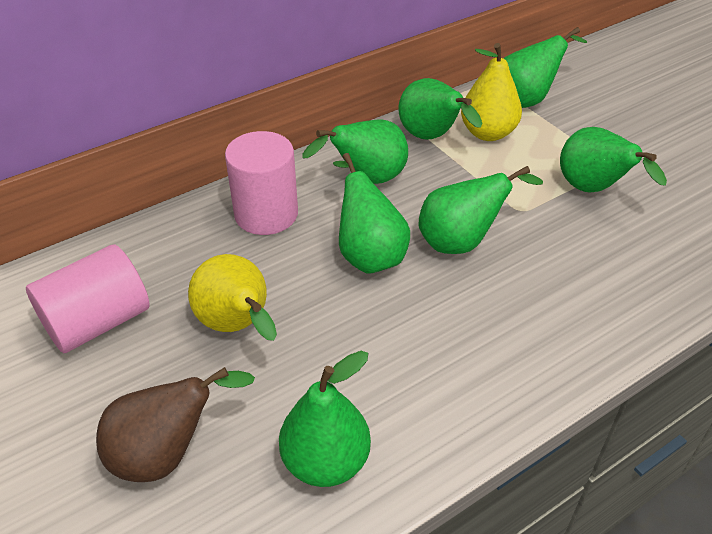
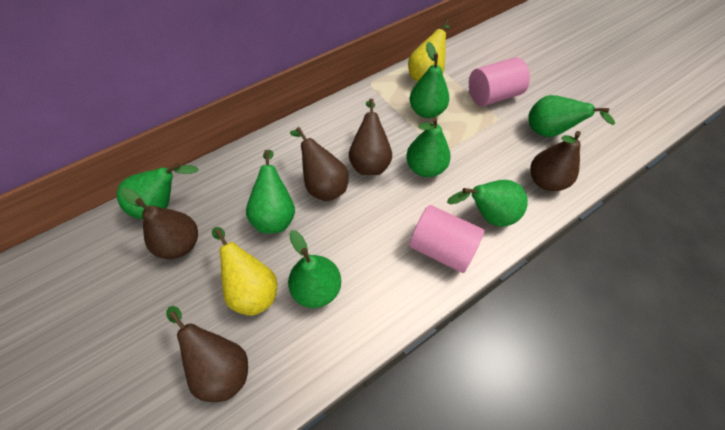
brown pear: [96,367,255,482] = 1 -> [120,187,198,259] [166,306,248,402] [290,127,349,201] [349,99,392,175] [530,131,581,191] = 5

